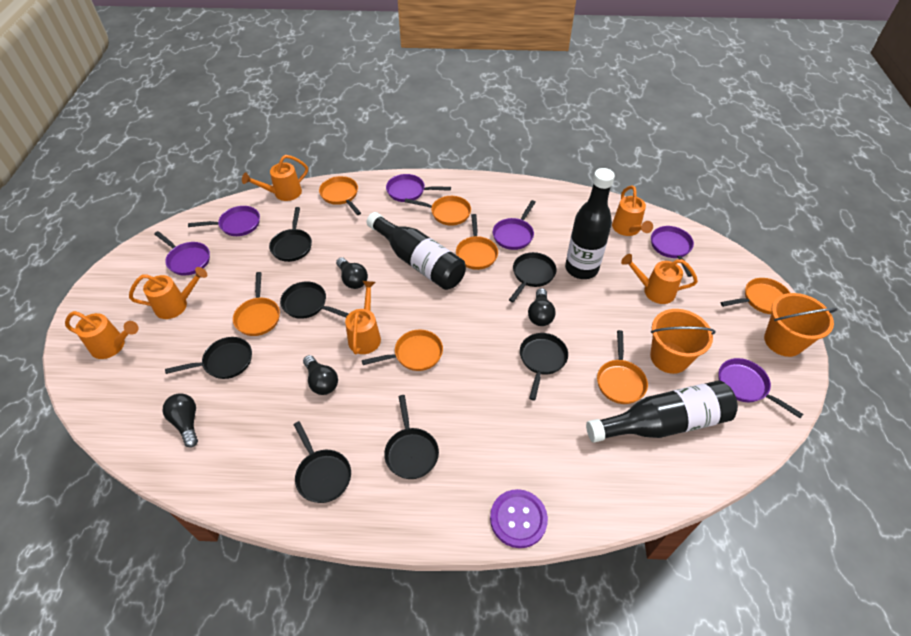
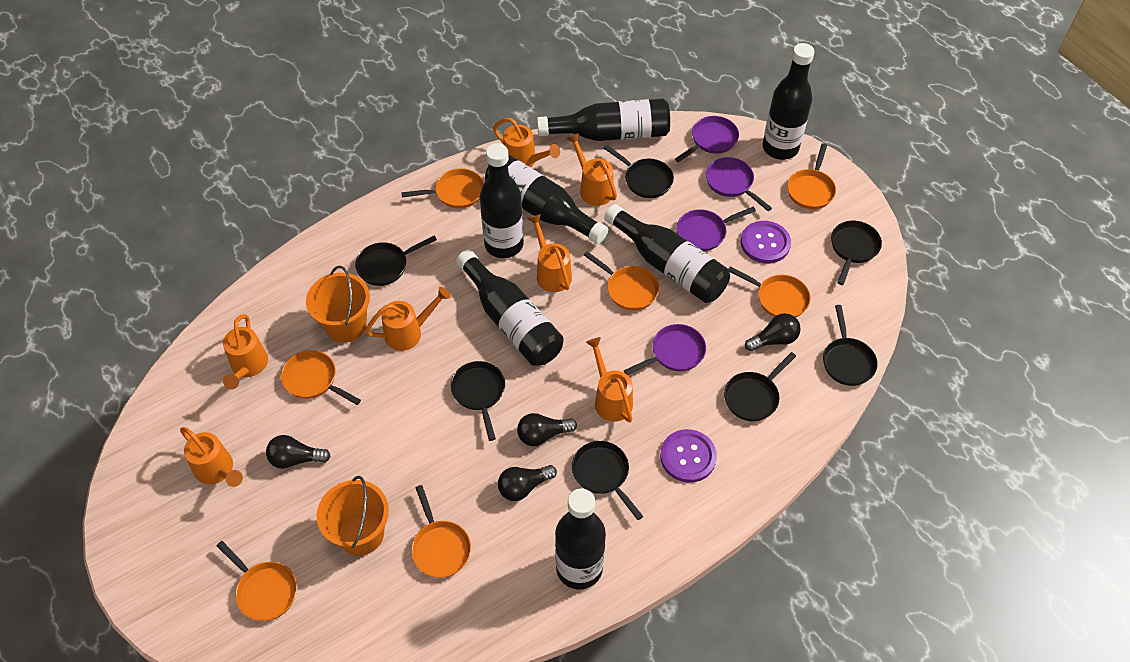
black bottle: [366,212,466,290] [565,168,615,279] [586,380,738,443] = 3 -> [456,250,564,366] [480,143,524,258] [485,154,608,244] [537,98,670,141] [555,488,606,590] [604,204,730,303] [762,43,815,160] = 7
orange watering can: [65,311,139,359] [129,267,207,319] [242,155,308,201] [345,281,381,354] [612,186,653,236] [621,254,698,304] = 6 -> [180,427,243,487] [223,314,268,389] [365,287,451,351] [493,118,560,167] [527,214,572,292] [567,133,617,206] [586,337,633,423] = 7
purple button: [490,489,548,548] = 1 -> [660,429,717,483] [741,221,791,263] = 2
purple pan: [154,231,210,276] [188,206,260,236] [386,174,451,202] [493,200,536,250] [651,226,694,277] [718,358,803,418] = 6 -> [624,324,706,375] [675,116,739,162] [676,207,756,251] [706,157,772,211] = 4

